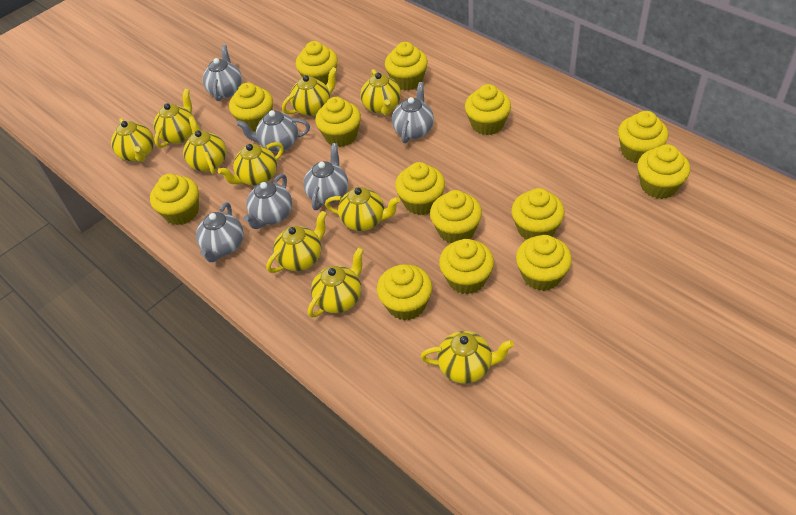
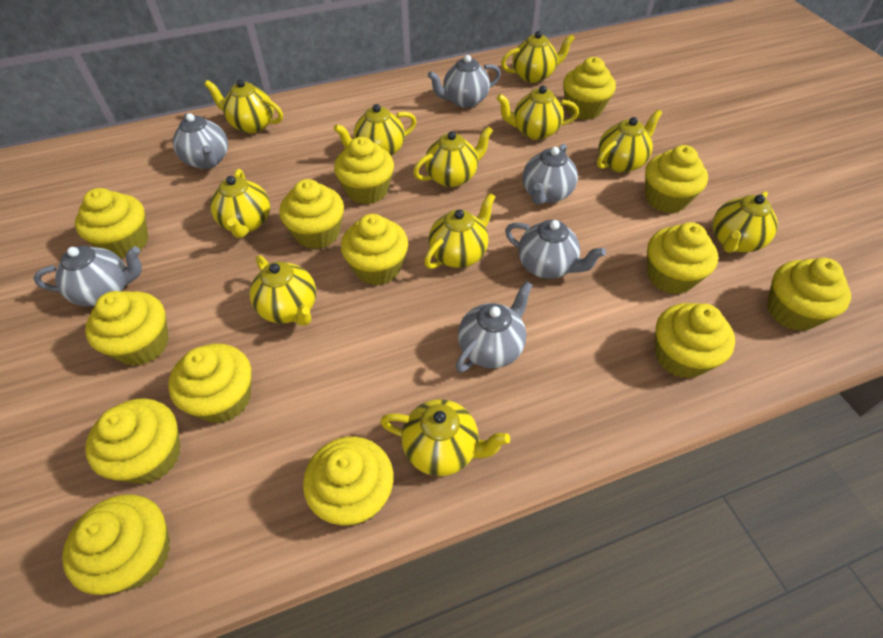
yellow teapot: [111,118,154,162] [153,89,193,148] [183,116,227,175] [218,142,283,186] [267,211,327,273] [282,67,337,116] [308,247,364,318] [325,187,400,231] [360,69,401,115] [421,331,514,384] = 10 -> [204,79,283,134] [210,169,270,238] [250,255,316,326] [334,104,416,156] [380,399,510,476] [413,126,493,187] [424,193,496,269] [497,86,579,140] [501,31,575,83] [597,109,662,173] [712,191,778,253] = 11

